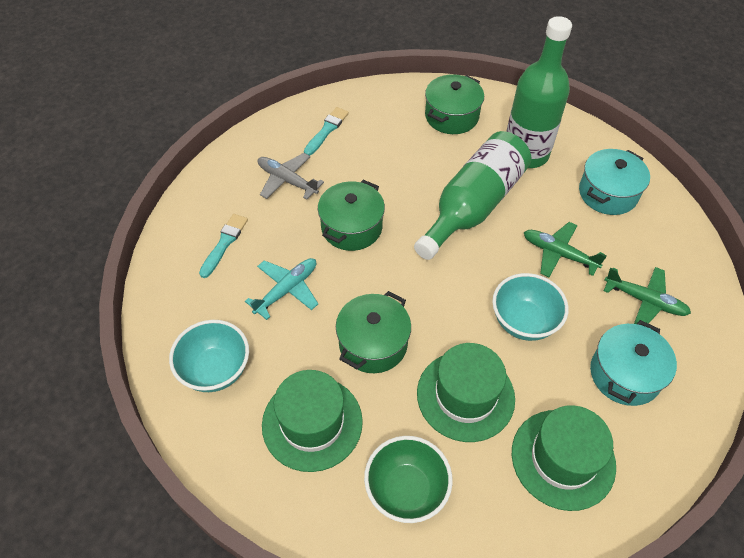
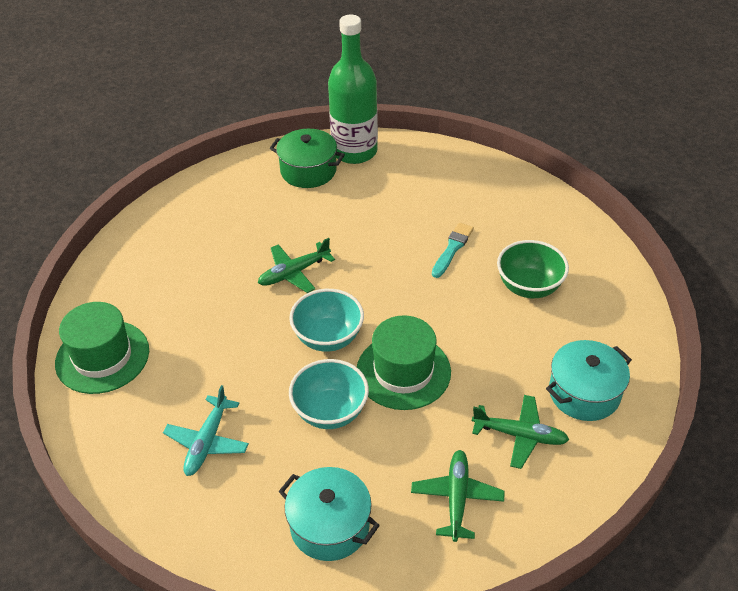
green bottle: [414,131,531,260] [506,16,572,168] = 2 -> [328,14,378,164] = 1
green hat: [262,370,363,472] [417,343,515,442] [512,405,616,511] = 3 -> [55,302,149,394] [357,315,451,410] = 2
green plane: [524,222,607,277] [604,267,691,324] = 2 -> [258,238,335,293] [411,450,504,542] [472,395,569,469] = 3
green pot: [318,180,385,251] [336,291,411,373] [425,74,484,134] = 3 -> [270,129,345,188] = 1
grey plane: [258,153,324,200] = 1 -> none = 0
turquoise brush: [199,214,248,278] [304,107,349,156] = 2 -> [432,223,474,278] = 1

